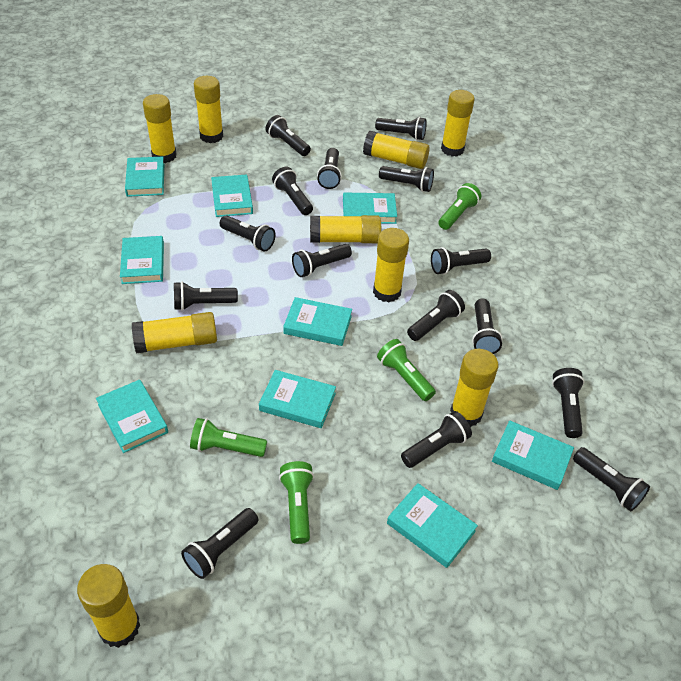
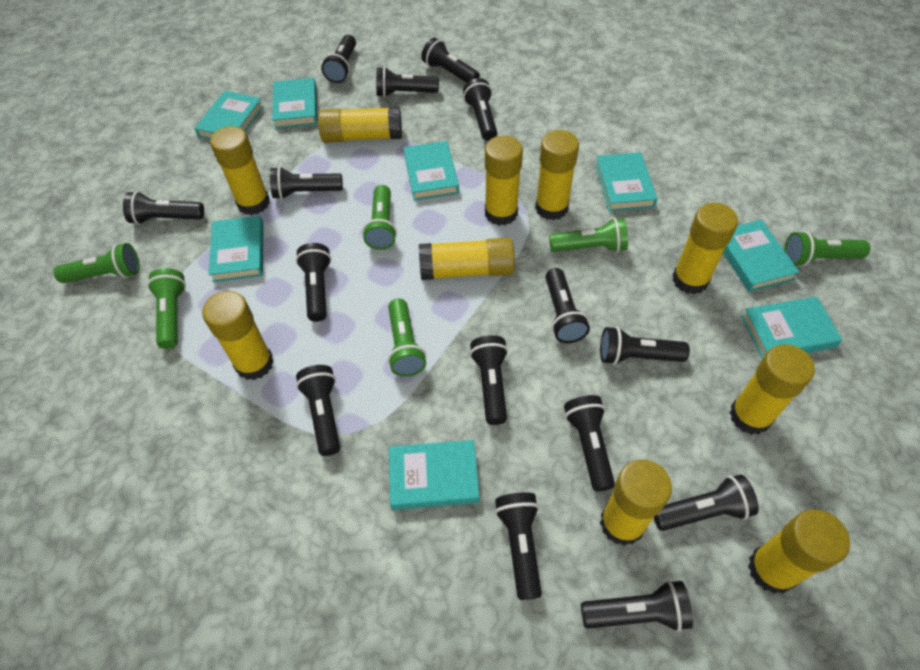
green flashlight: [190,418,267,457] [279,461,314,544] [377,339,436,401] [438,183,481,230] = 4 -> [53,243,140,283] [147,268,186,349] [363,185,397,250] [388,298,426,377] [549,218,628,252] [784,231,871,267] = 6
turquoise book: [96,380,168,453] [120,236,164,284] [125,157,164,197] [211,174,253,217] [259,370,336,428] [283,297,352,346] [343,193,397,224] [387,483,478,568] [492,420,574,490] = 9 -> [194,91,264,140] [209,215,264,282] [272,78,317,129] [389,440,480,510] [403,141,459,201] [595,152,658,212] [723,220,800,292] [741,296,842,359] = 8
yellow glue stick: [77,564,140,648] [132,312,217,353] [143,94,177,163] [194,76,223,143] [310,215,381,243] [363,131,430,169] [373,228,409,303] [441,90,475,157] [450,349,498,427] = 9 -> [202,291,274,380] [210,126,270,215] [318,107,402,143] [419,238,515,280] [485,135,523,226] [535,130,579,220] [600,459,672,546] [673,203,738,294] [729,344,815,435] [748,509,850,594] = 10

